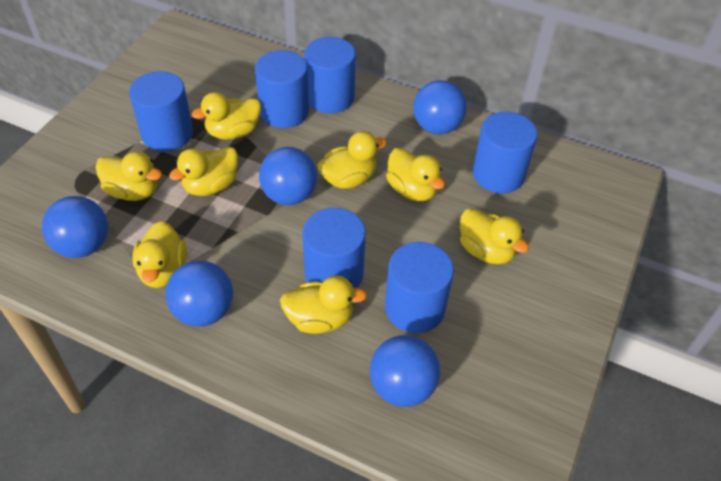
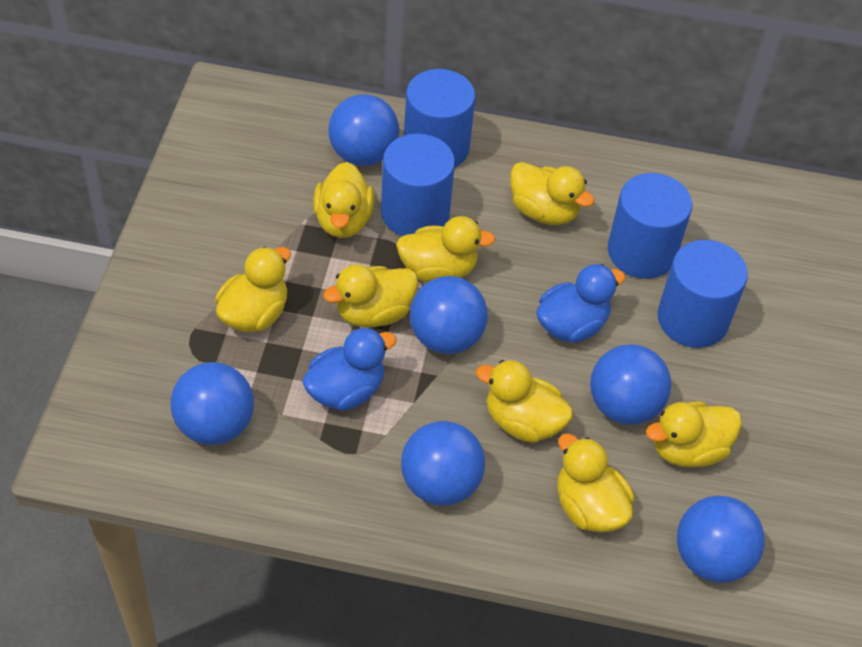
blue ball: [42,196,108,258] [166,261,233,327] [259,147,317,205] [370,335,440,407] [413,80,467,134] = 5 -> [171,362,254,445] [328,94,399,166] [401,421,485,506] [410,276,488,354] [590,344,671,425] [677,496,765,583] = 6
blue cylinder: [129,71,193,151] [255,50,309,128] [302,208,366,288] [304,37,356,113] [385,242,454,333] [473,112,537,193] = 6 -> [381,134,455,236] [404,69,475,168] [608,173,692,279] [657,240,748,348] = 4
blue duck: none = 0 -> [302,328,397,411] [536,264,626,343] = 2

